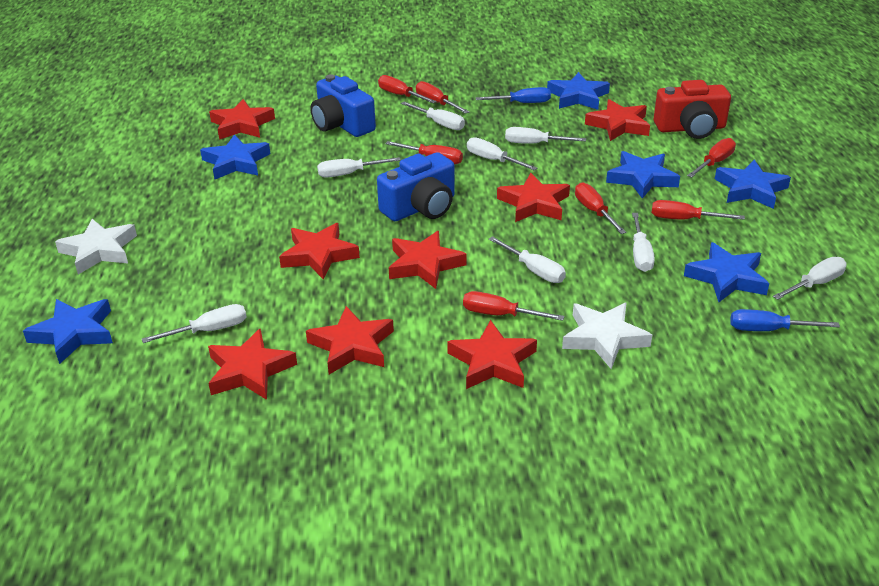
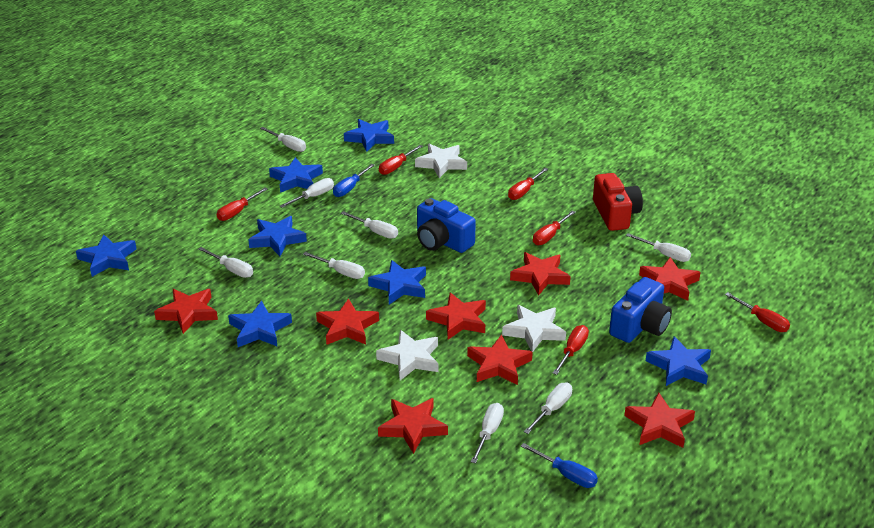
blue star: [23,299,113,364] [200,134,270,179] [547,72,610,110] [606,151,680,199] [684,242,769,302] [715,160,791,209] = 6 -> [76,235,137,277] [228,301,292,347] [249,216,307,256] [269,157,323,193] [344,119,394,152] [368,260,426,304] [646,336,711,386] = 7
red screwdriver: [378,75,437,103] [385,141,463,164] [416,81,470,113] [463,291,565,321] [575,182,626,234] [651,200,745,220] [687,138,736,178] = 7 -> [217,188,267,221] [379,145,423,175] [508,168,548,200] [533,211,576,245] [553,325,589,375] [725,292,790,332] = 6
white star: [55,219,137,274] [562,302,652,369] = 2 -> [376,330,438,380] [415,144,467,178] [502,305,566,352] = 3

